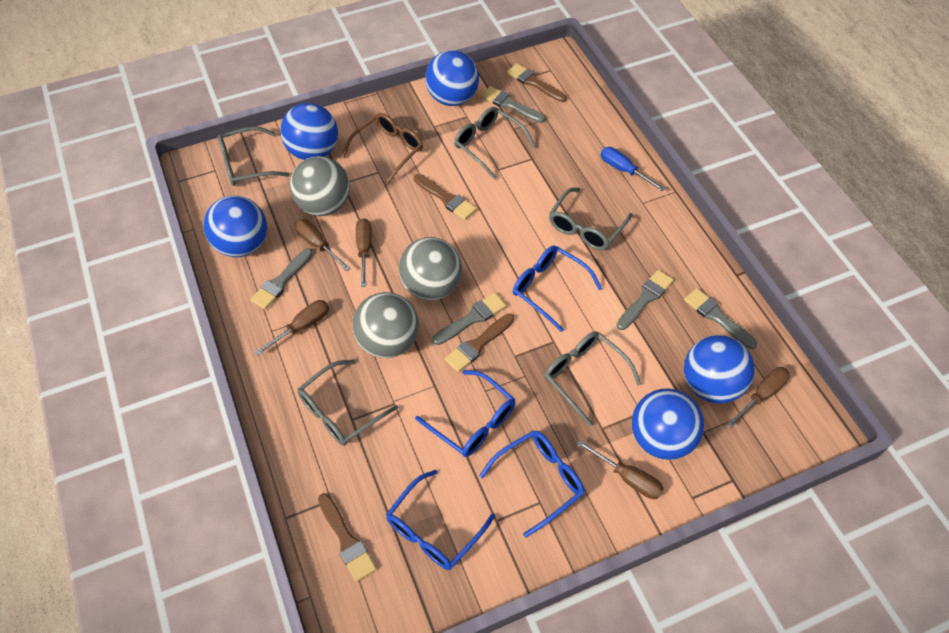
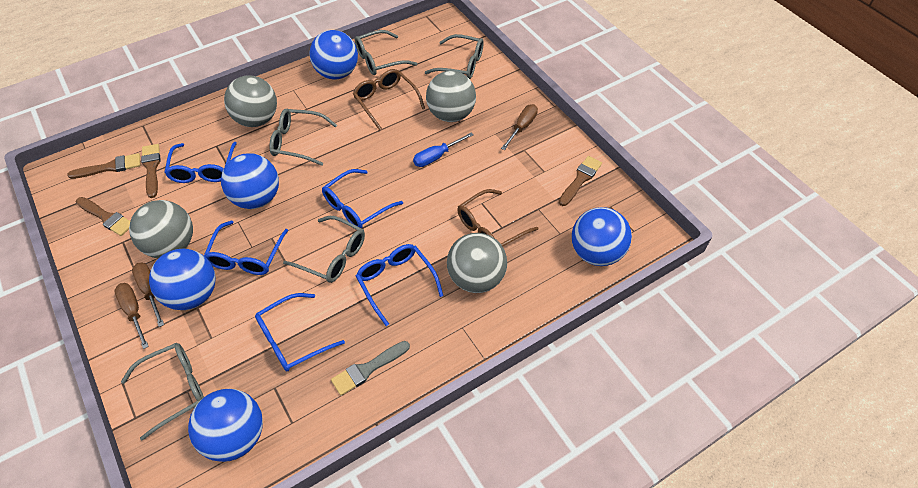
blue glasses: [386,470,495,570] [415,370,515,457] [479,430,585,537] [513,246,602,332] = 4 -> [164,142,237,183] [204,221,288,275] [255,293,345,371] [322,169,403,228] [356,244,444,326] = 5
brown glasses: [342,113,423,186] = 1 -> [353,69,425,130] [457,189,538,247] = 2
brown screwdriver: [254,300,329,356] [295,219,351,271] [356,218,372,287] [577,440,664,499] [727,367,790,428] = 5 -> [115,283,149,349] [132,262,164,327] [501,104,538,150] = 3
grey ball: [290,156,350,216] [353,292,419,358] [399,237,462,300] = 3 -> [129,200,193,258] [224,75,277,127] [426,71,476,122] [447,233,507,293] = 4
grey brush: [250,248,313,309] [432,293,506,345] [481,86,545,123] [617,270,674,330] [684,288,757,349] = 5 -> [331,341,410,395] = 1

